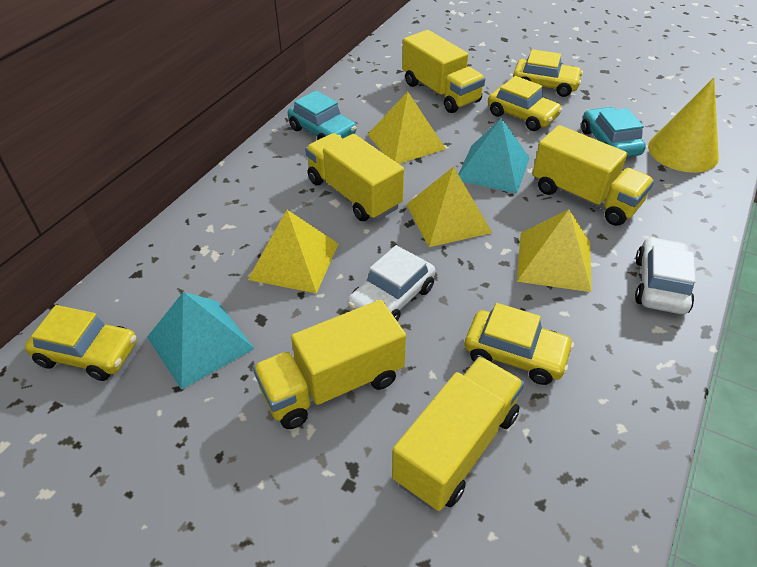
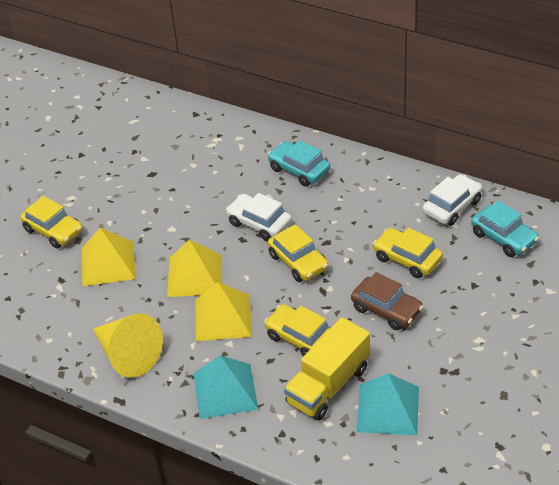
brown car: none = 0 -> [351,272,423,330] = 1
yellow pyramid: [248,210,338,293] [367,92,446,164] [406,167,492,247] [517,209,592,292] = 4 -> [82,228,136,286] [167,240,222,297] [196,282,252,341] = 3
yellow truck: [253,300,406,429] [305,133,404,221] [392,357,524,511] [402,30,485,113] [532,125,654,226] = 5 -> [284,317,370,421] = 1

